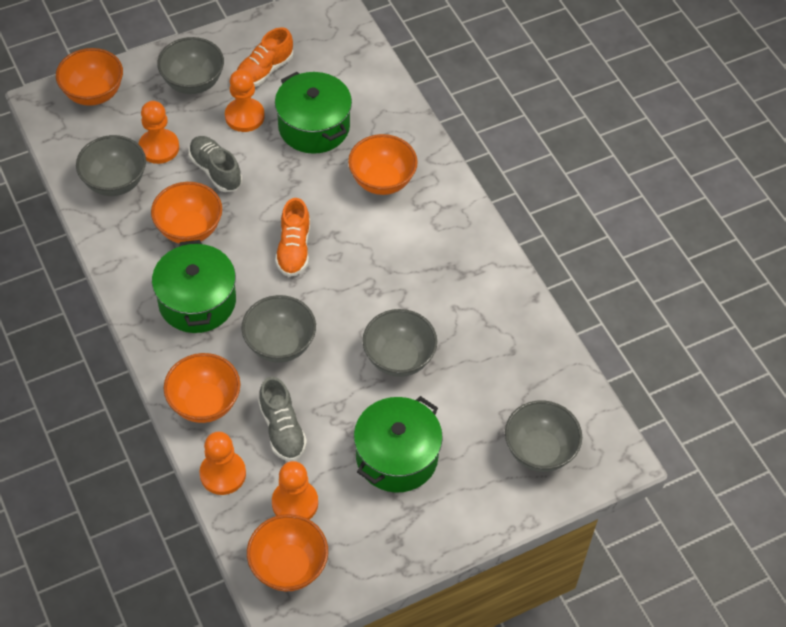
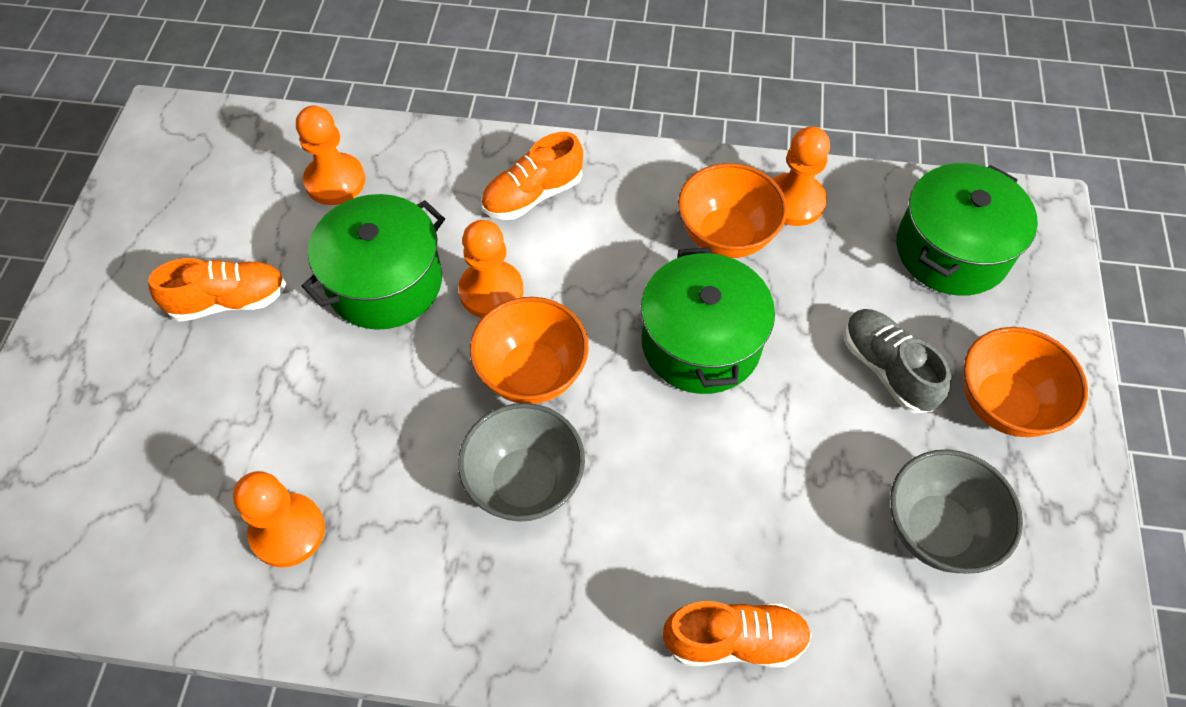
grey bowl: [76,135,146,196] [157,37,224,94] [241,295,316,363] [362,309,437,377] [505,400,582,472] = 5 -> [458,403,585,522] [890,449,1023,574] = 2
grey shoe: [189,136,242,192] [258,377,307,461] = 2 -> [844,309,951,413] = 1
orange bowl: [56,48,123,106] [151,182,222,244] [164,353,240,423] [247,514,328,591] [348,134,418,195] = 5 -> [470,297,589,404] [678,163,787,258] [963,327,1088,437] = 3
orange shoe: [237,27,293,87] [275,198,310,277] = 2 -> [148,258,286,322] [481,132,583,220] [663,601,812,668] = 3

